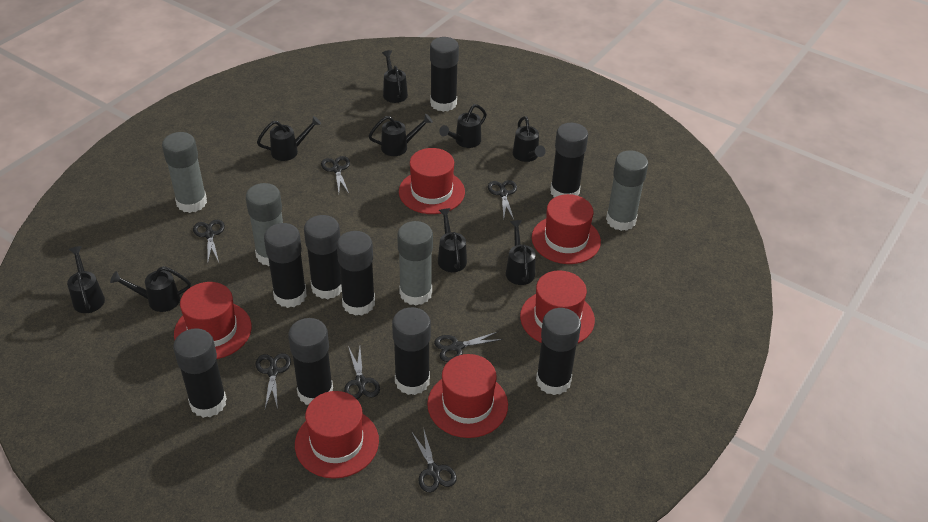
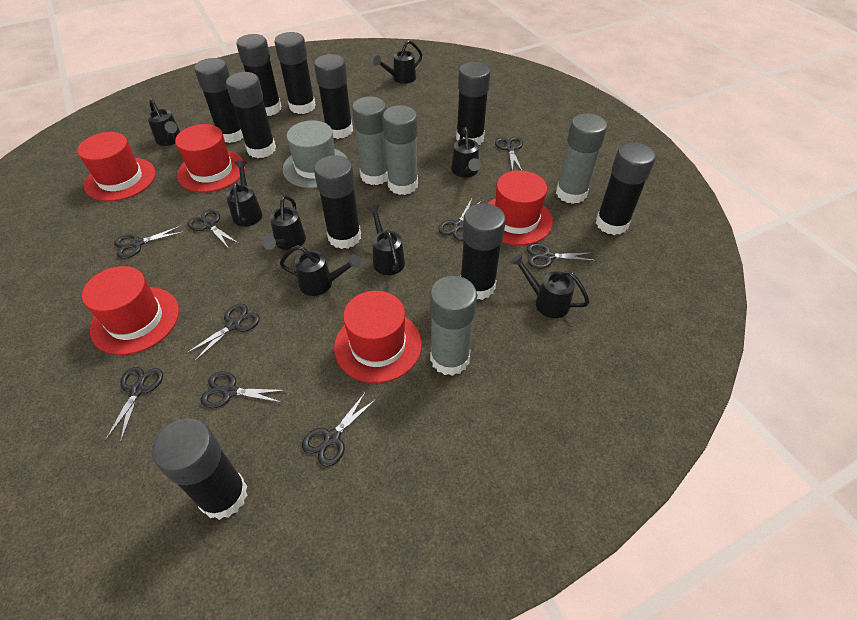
black glue stick: [173,328,227,418] [264,223,307,308] [288,318,333,405] [304,215,342,299] [337,231,375,316] [392,307,431,395] [430,37,459,112] [536,308,581,395] [550,123,588,198] = 9 -> [152,418,248,520] [194,58,243,143] [226,72,276,158] [237,34,281,116] [275,32,316,114] [314,54,353,139] [314,155,361,249] [456,62,490,145] [460,203,506,300] [596,142,656,235] = 10
black scissors: [193,220,225,262] [255,353,291,409] [321,156,350,193] [344,346,380,399] [411,427,457,493] [434,331,503,362] [488,180,517,220] = 7 -> [105,367,163,443] [114,225,183,259] [185,304,260,362] [187,209,239,249] [201,371,287,408] [302,393,376,467] [438,199,482,241] [495,137,523,171] [527,243,596,269] = 9
black watering can: [67,246,105,313] [110,266,191,312] [257,116,321,161] [369,114,433,156] [382,50,408,103] [438,208,467,272] [439,104,487,148] [506,220,536,285] [513,116,546,162] = 9 -> [147,98,180,146] [226,161,263,227] [262,195,306,250] [280,245,361,296] [367,205,405,275] [373,40,422,84] [451,127,481,177] [510,253,590,318] = 8
grey hat: none = 0 -> [283,120,347,188] = 1
red hat: [174,282,252,359] [295,391,379,479] [399,148,465,214] [427,354,508,438] [520,270,595,344] [532,194,601,264] = 6 -> [77,132,156,201] [82,266,179,355] [175,124,245,192] [334,291,422,383] [487,170,553,245] = 5

